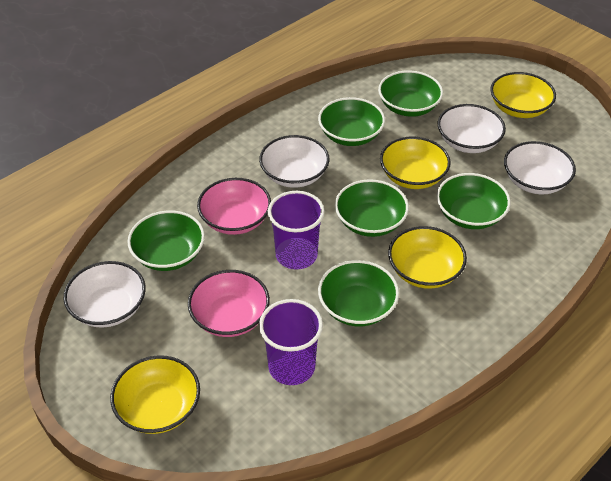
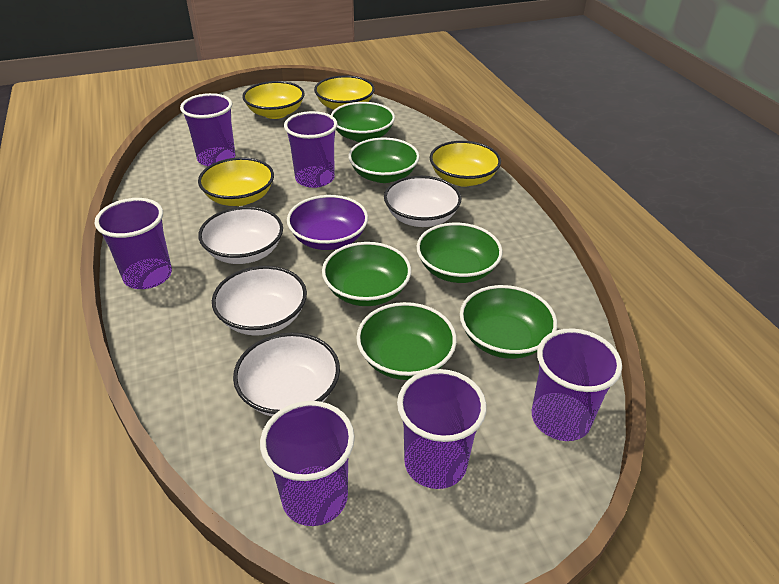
pink bowl: [188,270,270,337] [197,178,271,235] = 2 -> none = 0
purple bowl: none = 0 -> [287,195,368,250] = 1
purple cup: [259,299,323,385] [268,191,325,270] = 2 -> [95,198,172,289] [180,93,235,166] [260,401,355,526] [284,111,338,188] [397,369,487,489] [532,328,622,441] = 6

